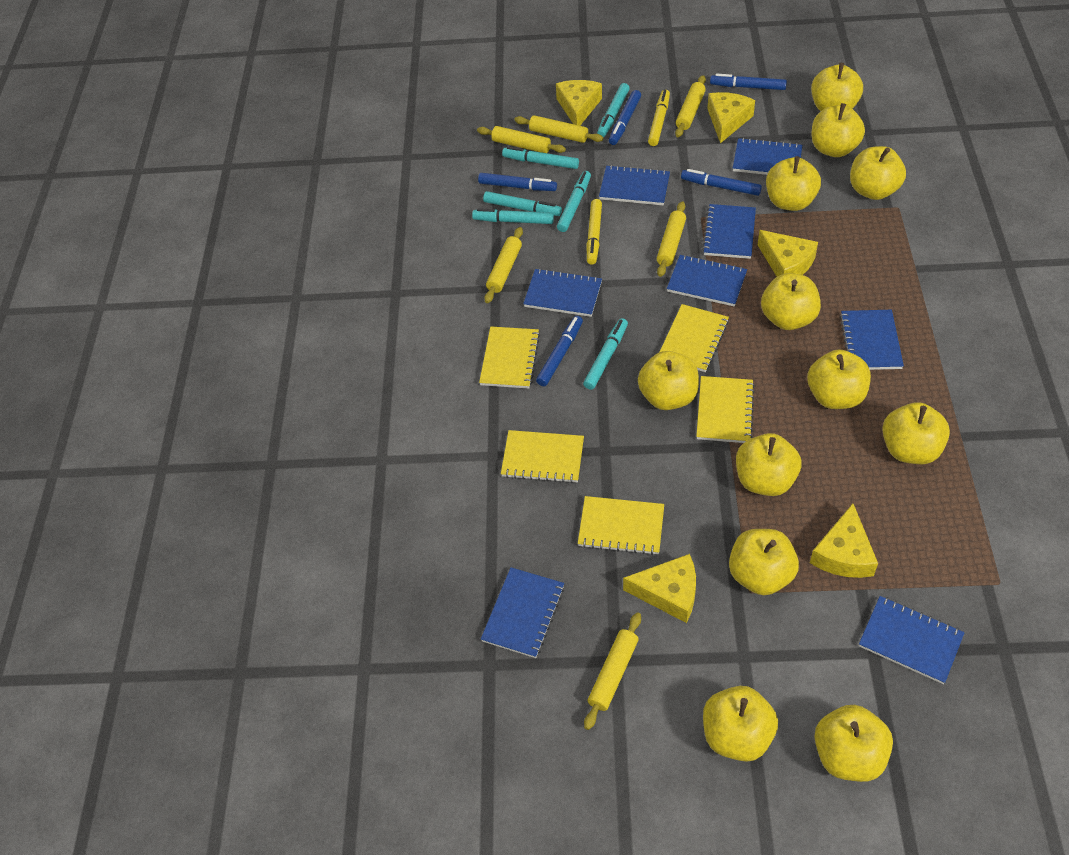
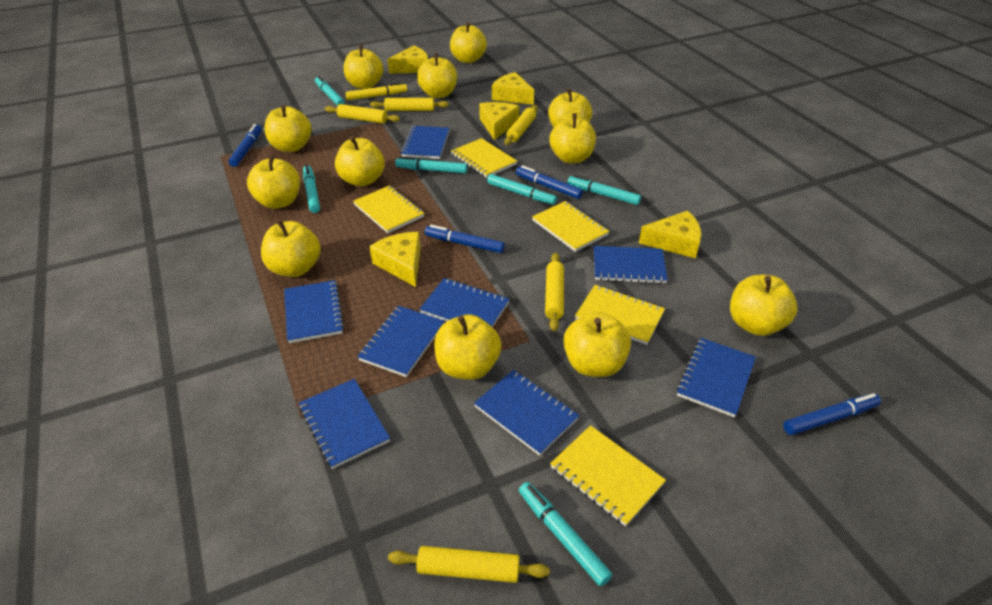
blue marker: [478,173,557,191] [536,316,583,386] [609,90,641,145] [681,169,762,196] [710,73,787,90] = 5 -> [228,124,262,167] [425,225,505,253] [516,165,583,199] [783,393,881,435] = 4
yellow marker: [587,199,602,265] [648,90,670,146] = 2 -> [345,82,407,100] = 1
yellow rolling pin: [477,126,566,153] [484,227,523,303] [514,115,603,143] [584,612,641,730] [657,201,686,277] [675,75,706,137] = 6 -> [325,104,400,124] [370,98,449,111] [388,546,550,583] [504,105,538,145] [545,253,564,331] = 5

